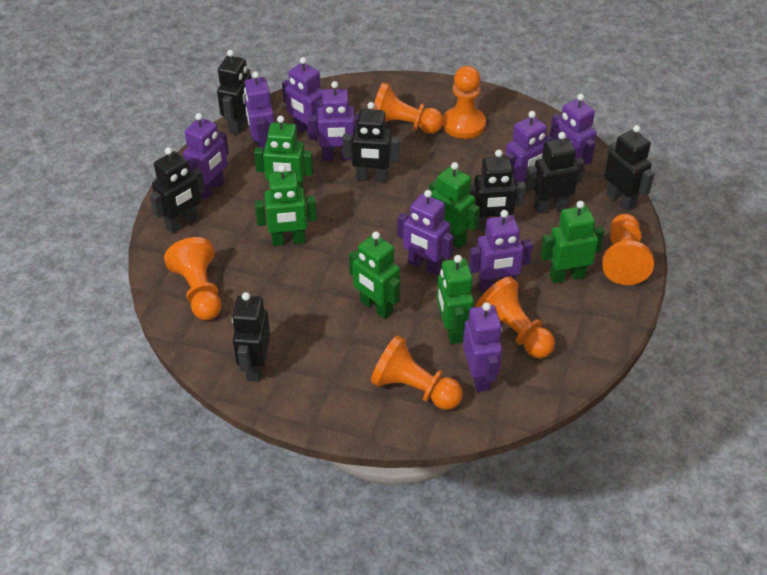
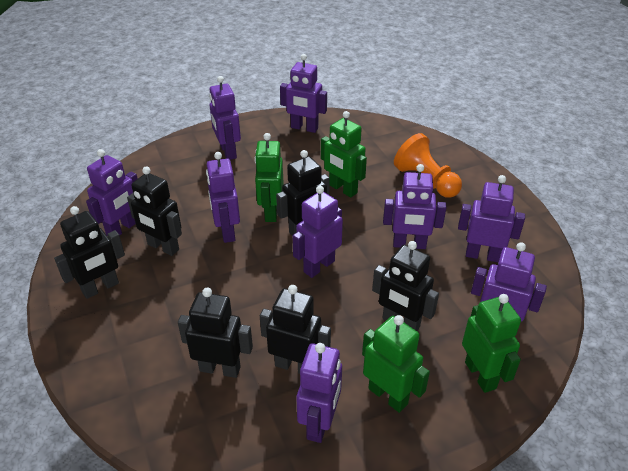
black robot: [150,147,205,233] [217,50,252,135] [232,292,270,382] [343,102,400,182] [469,150,526,230] [525,132,585,214] [604,125,655,212] = 7 -> [54,206,125,299] [127,166,182,256] [178,288,253,378] [260,285,331,374] [276,150,330,236] [372,241,439,331] = 6
green robot: [254,116,313,188] [255,165,317,246] [349,231,400,319] [429,162,480,249] [437,255,474,344] [540,201,604,283] = 6 -> [254,133,283,222] [321,111,367,197] [362,315,430,413] [462,294,521,393] = 4
orange pawn: [164,237,221,320] [371,335,463,410] [372,82,444,134] [443,66,486,139] [475,276,555,358] [602,214,654,285] = 6 -> [394,133,462,198] = 1

